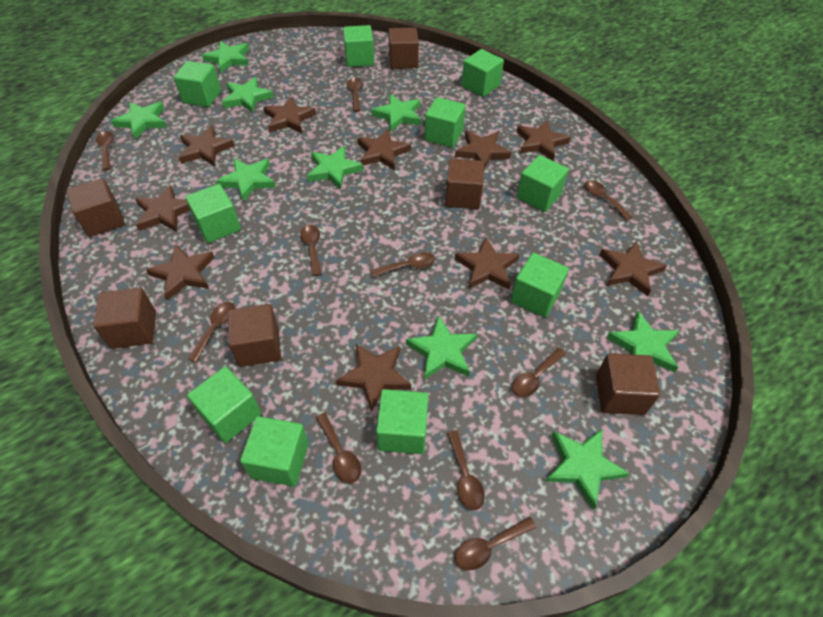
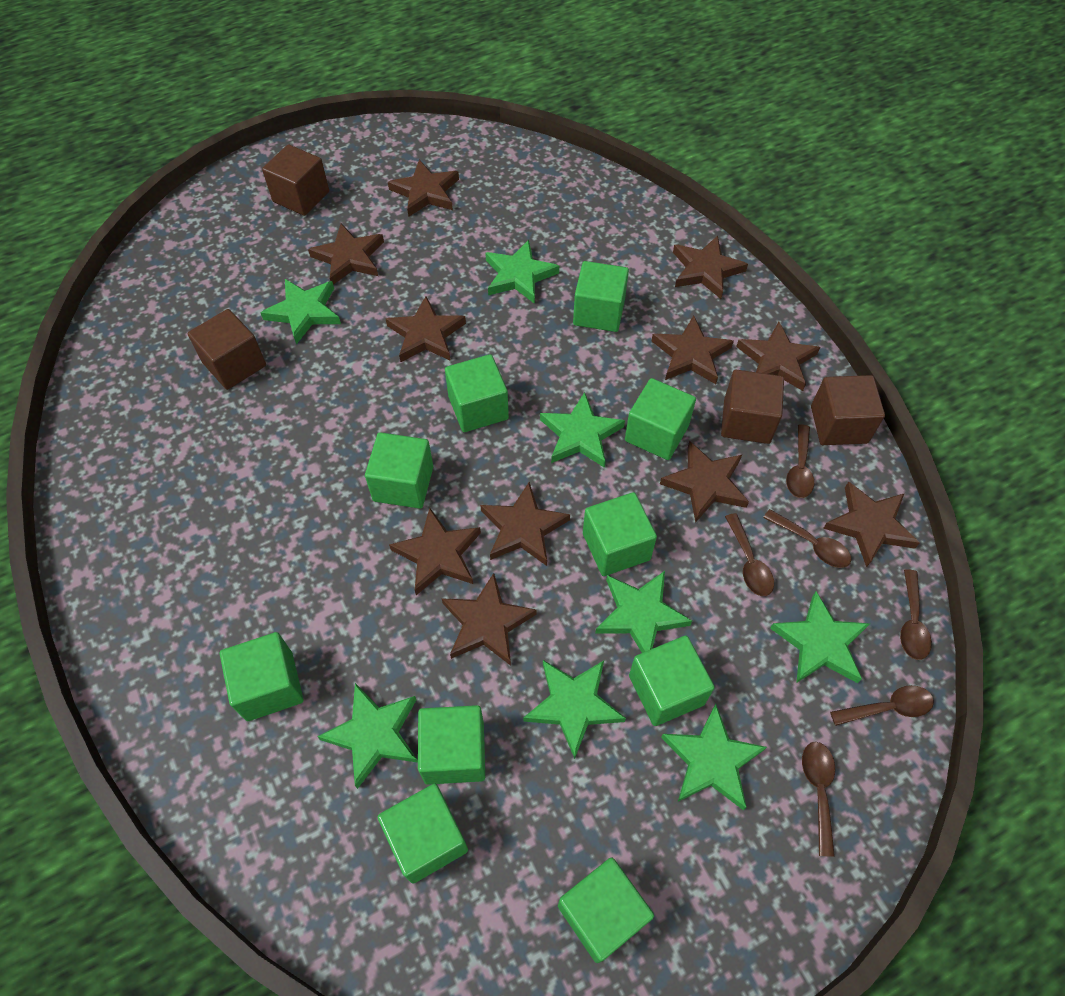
brown cube: [66,178,125,237] [93,287,156,349] [228,304,281,367] [389,27,419,69] [445,158,484,209] [596,353,660,415] = 6 -> [188,309,266,390] [262,144,329,216] [721,370,784,444] [811,375,885,445] = 4
brown spoon: [96,131,114,171] [188,302,235,362] [300,224,321,276] [316,413,361,483] [347,78,363,112] [370,252,435,277] [447,430,485,510] [455,517,537,570] [512,348,566,397] [584,180,632,220] = 10 -> [725,513,774,596] [763,509,851,568] [786,424,814,498] [802,742,835,857] [830,685,934,726] [900,569,932,660] = 6
brown star: [135,185,190,232] [146,245,215,300] [179,125,234,166] [263,96,316,133] [336,344,411,412] [357,129,411,170] [455,131,511,169] [455,237,520,289] [517,120,571,160] [600,241,667,296] = 10 -> [308,224,384,285] [386,296,466,362] [388,160,459,217] [389,508,481,595] [442,573,537,666] [480,482,570,566] [652,315,734,384] [660,441,749,523] [673,236,748,299] [736,322,820,391] [823,481,920,567] = 11
green star: [111,102,167,139] [202,41,249,73] [216,158,276,202] [222,77,274,113] [307,146,364,189] [371,94,421,132] [406,316,477,380] [545,429,630,509] [607,311,679,373] = 9 -> [261,279,341,344] [317,683,418,789] [485,240,559,304] [523,660,626,759] [540,392,625,468] [595,571,692,653] [661,704,767,811] [770,591,870,683] = 8

